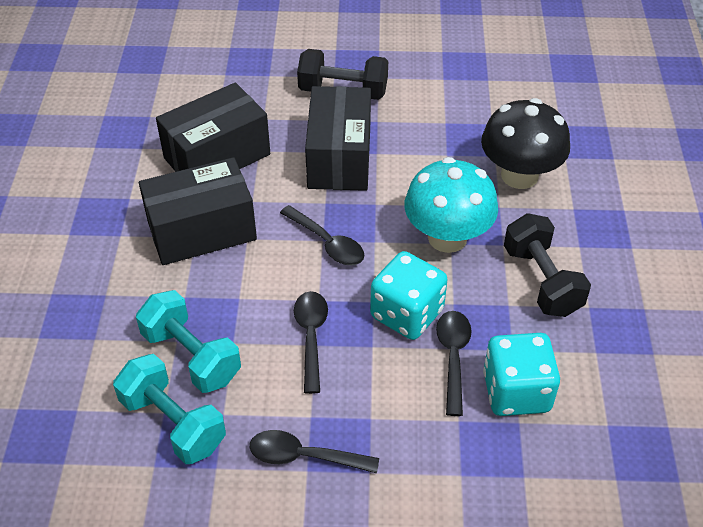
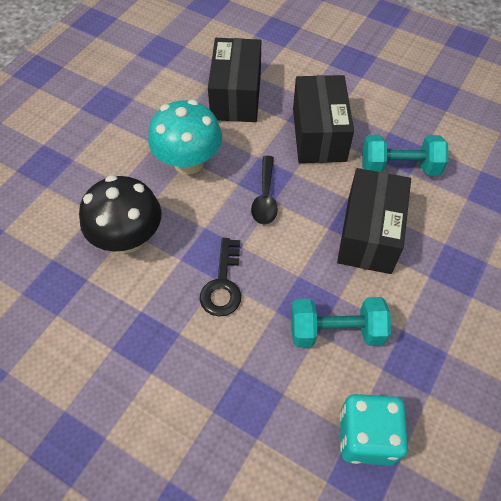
black dumbbell: [297,49,388,100] [504,213,591,317] = 2 -> none = 0
black key: none = 0 -> [200,238,241,316] = 1
black spoon: [250,430,379,474] [280,205,364,266] [294,291,328,394] [436,311,471,416] = 4 -> [251,156,278,225] = 1
turquoise dice: [370,251,447,340] [483,333,560,416] = 2 -> [340,394,408,465] = 1

